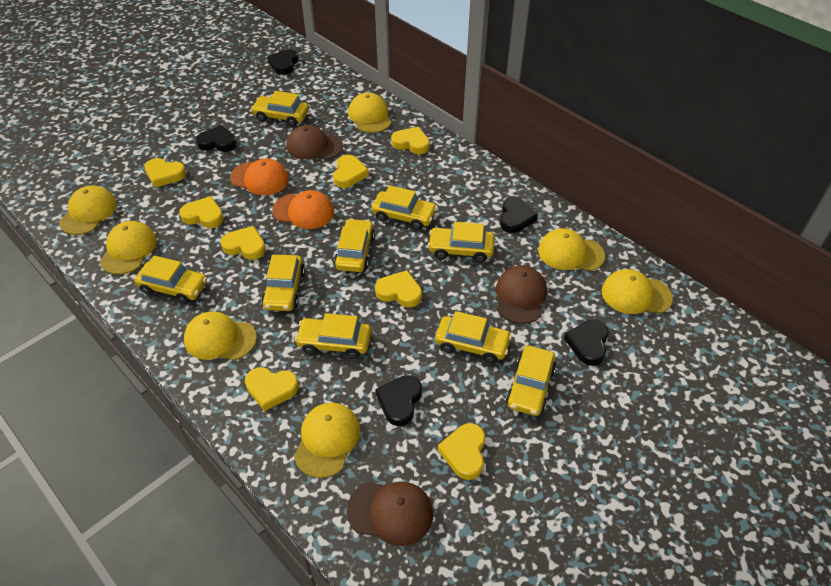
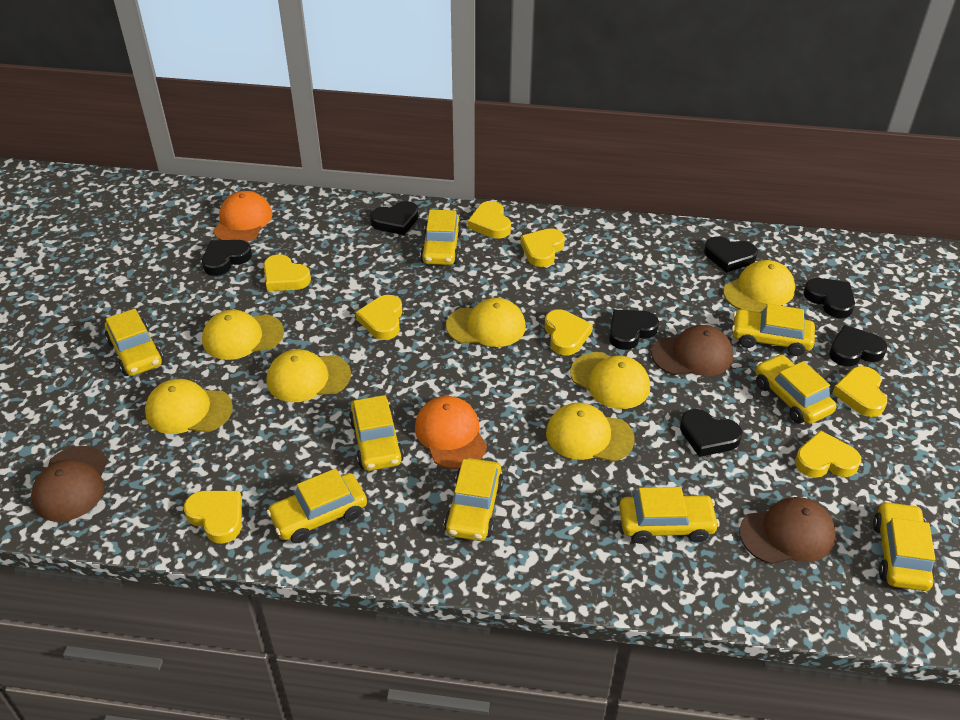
black heart: [196,125,237,152] [267,49,299,75] [375,375,422,426] [500,197,538,233] [564,320,609,366] = 5 -> [202,240,252,276] [370,201,419,235] [609,310,659,350] [680,409,742,457] [704,236,758,273] [803,278,855,318] [829,325,887,366] = 7

